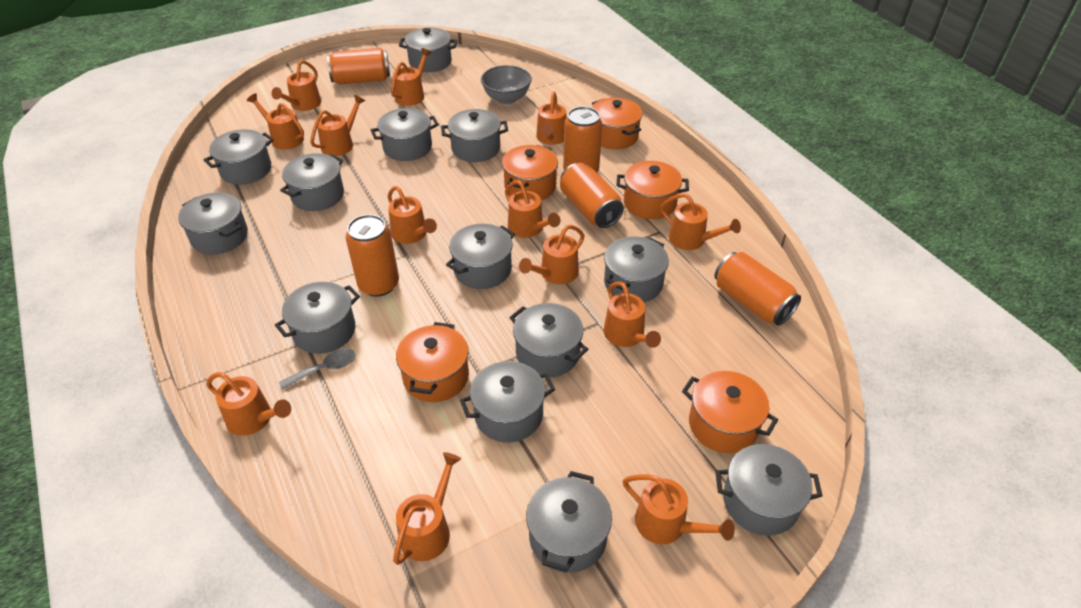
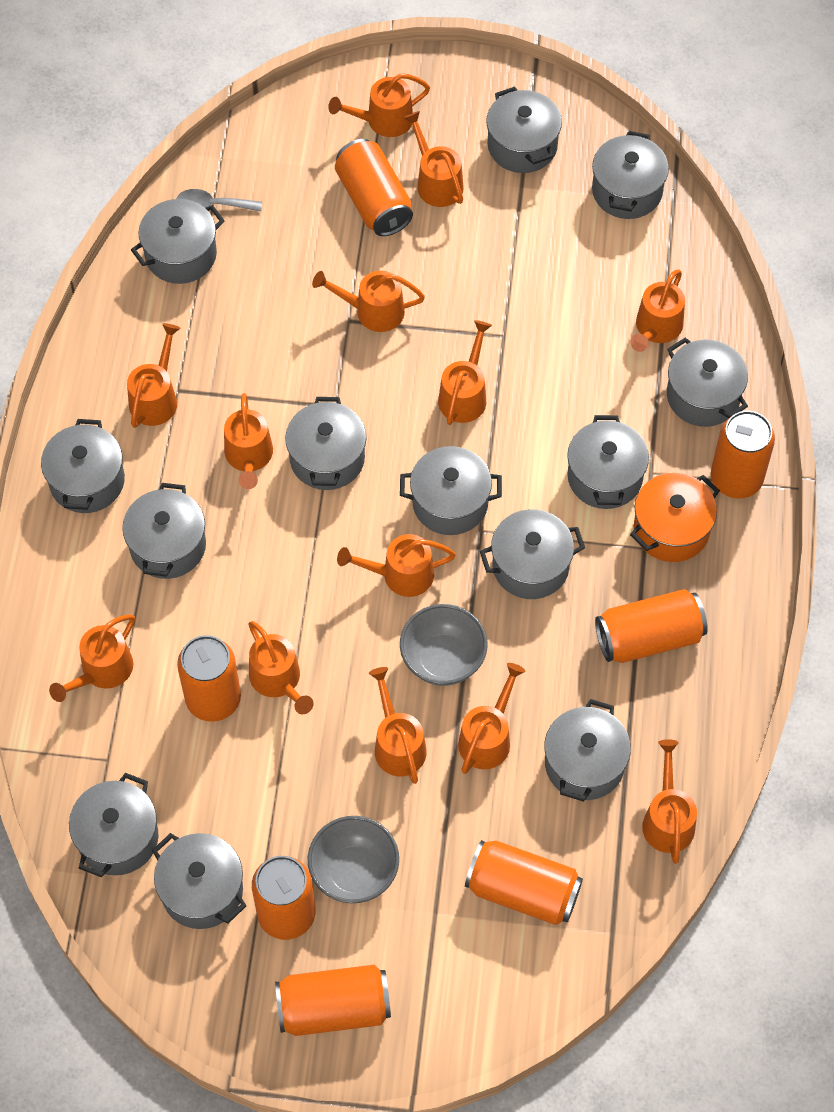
grey bowl: [481,65,532,104] = 1 -> [308,816,399,903] [400,604,487,686] = 2
orange can: [327,48,390,84] [346,214,399,297] [560,163,624,228] [563,106,602,172] [715,252,801,326] = 5 -> [177,635,241,722] [252,856,315,940] [275,965,391,1036] [335,139,413,236] [465,840,583,925] [595,589,708,663] [711,411,775,498] = 7
orange pot: [396,322,469,402] [502,145,558,200] [591,98,643,149] [617,161,689,219] [682,371,778,453] = 5 -> [630,473,720,562] = 1

